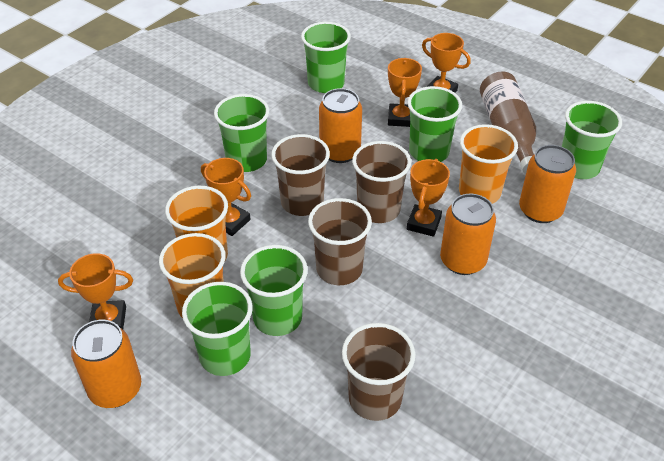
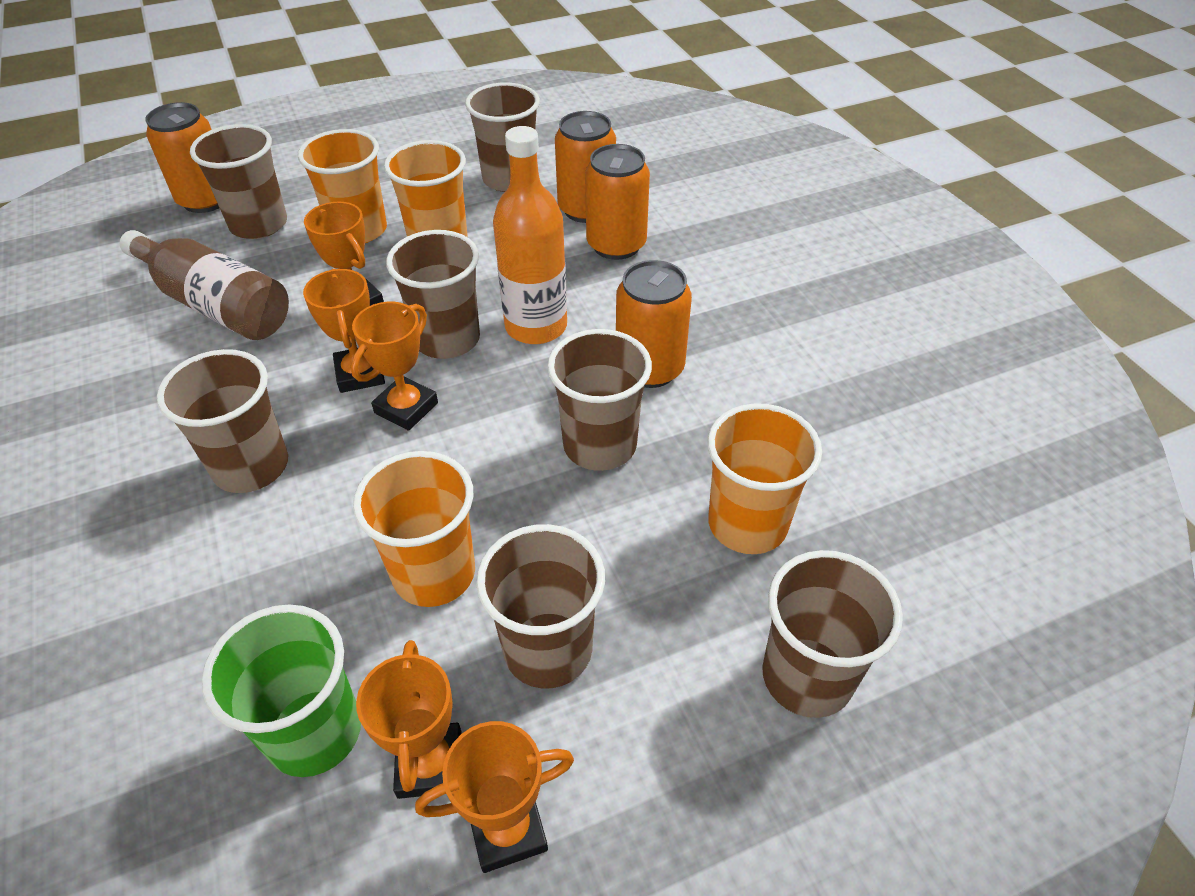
brown cup: [271,134,330,216] [308,198,372,285] [342,323,416,421] [352,141,411,223] = 4 -> [157,349,288,493] [190,124,287,239] [386,230,480,359] [465,82,540,192] [476,524,605,689] [547,329,652,471] [762,550,903,718] = 7
green cup: [182,282,252,376] [214,94,269,172] [240,245,308,336] [301,22,351,93] [407,86,462,162] [562,101,622,179] = 6 -> [202,604,361,777] = 1
orange bottle: none = 0 -> [493,126,567,344] = 1
orange cup: [159,233,226,318] [165,186,228,260] [459,124,518,204] = 3 -> [298,129,387,243] [353,451,475,607] [384,140,468,237] [707,403,822,554] = 4

